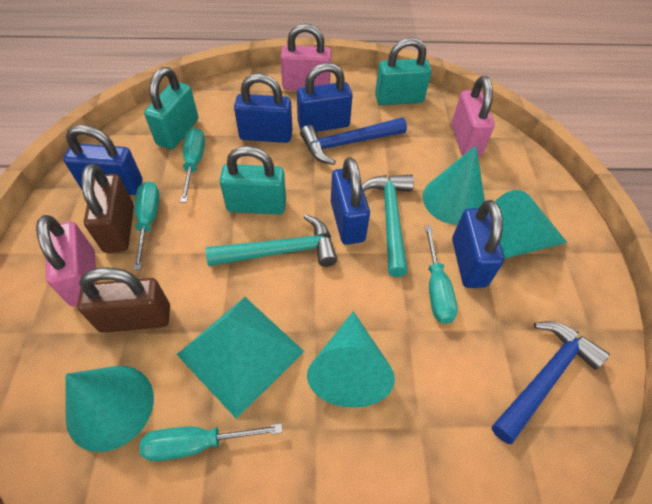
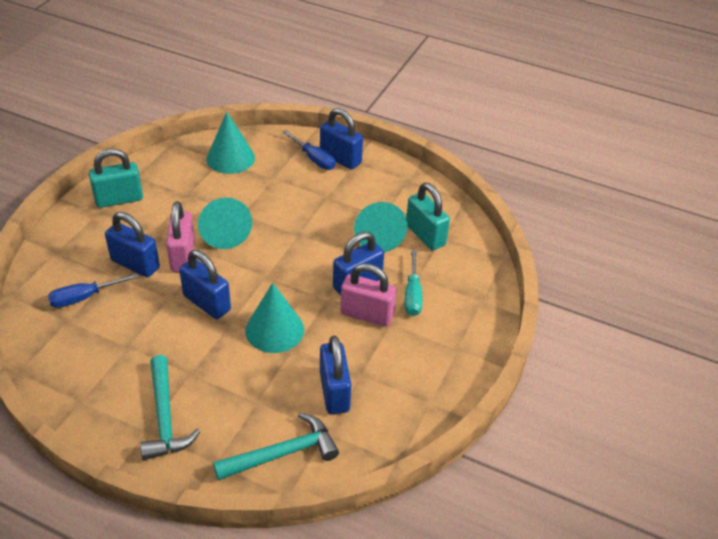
blue hammer: [300,117,407,165] [492,321,610,444] = 2 -> none = 0
blue screwdriver: none = 0 -> [48,273,139,308] [282,130,335,170] = 2
brown padlock: [77,268,170,333] [81,164,134,253] = 2 -> none = 0
pink padlock: [36,215,97,307] [280,23,331,90] [452,76,495,157] = 3 -> [166,201,195,272] [340,263,397,327] = 2
turquoise padlock: [144,67,198,149] [219,146,286,214] [375,37,432,105] = 3 -> [89,149,143,208] [406,183,450,250] = 2
turquoise pyramid: [176,297,305,419] = 1 -> none = 0
turquoise screwdriver: [133,181,160,270] [139,424,283,461] [180,128,205,203] [424,226,458,324] = 4 -> [405,250,422,316] = 1

